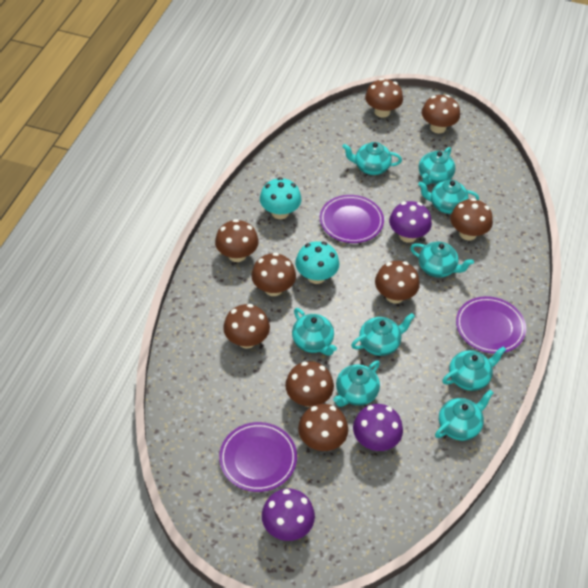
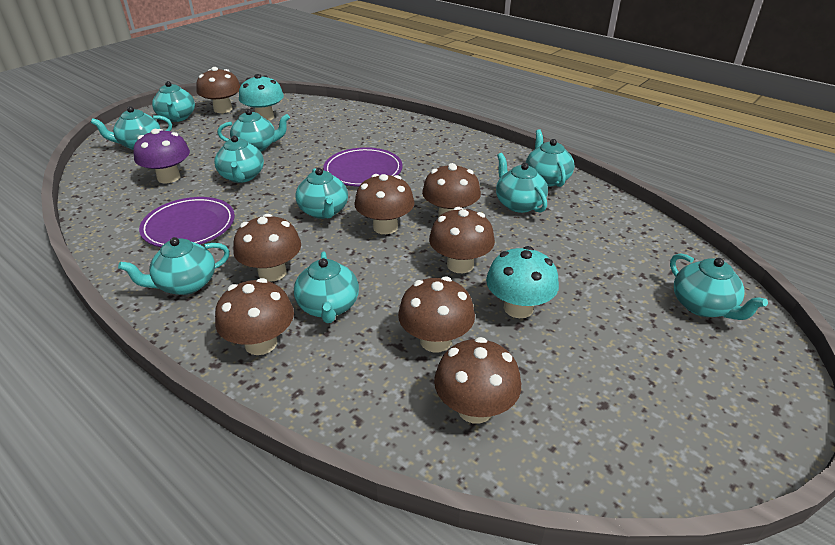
brown mushroom: [215,219,259,262] [223,304,270,349] [251,253,296,296] [285,361,334,407] [298,404,348,451] [365,78,403,118] [375,261,420,304] [422,95,460,133] [450,198,493,240] = 9 -> [196,67,240,113] [215,278,294,355] [233,214,301,282] [354,174,415,234] [398,276,475,352] [422,163,481,217] [429,207,495,273] [434,337,521,424] = 8
purple mushroom: [262,488,315,541] [353,404,403,451] [389,201,432,243] = 3 -> [133,129,190,183] = 1
purple plate: [219,422,297,492] [320,195,384,243] [456,296,526,354] = 3 -> [139,197,235,247] [323,147,403,186] = 2
turquoise teapot: [292,308,337,356] [333,360,380,407] [342,142,402,175] [351,313,415,356] [410,241,474,278] [418,180,479,214] [419,147,455,185] [435,390,494,441] [442,346,506,391] = 9 -> [91,106,172,150] [118,237,230,295] [152,81,195,122] [214,136,264,183] [217,109,290,152] [294,252,359,323] [295,168,348,219] [496,153,548,213] [526,129,575,187] [670,253,768,320] = 10

